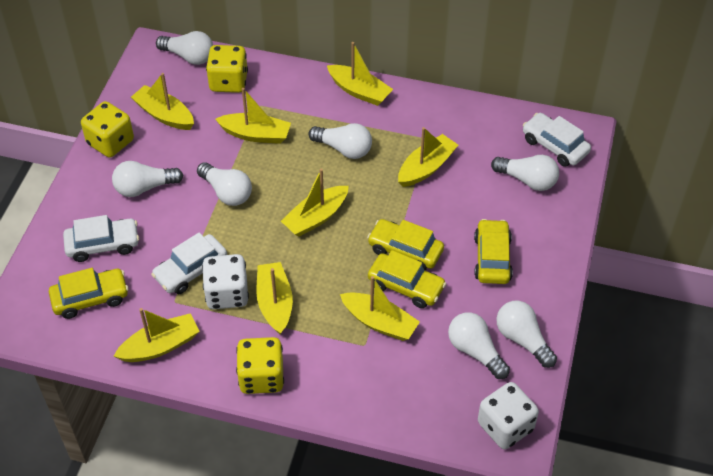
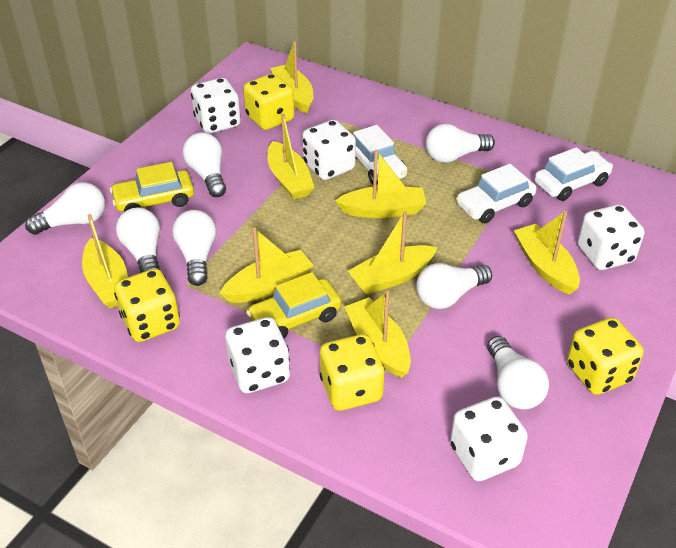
white dice: [202,254,249,309] [478,382,539,449] = 2 -> [191,78,241,133] [225,317,290,393] [302,120,356,180] [450,396,528,481] [578,205,644,270] = 5
yellow car: [49,268,129,319] [367,219,444,270] [368,250,446,308] [474,219,513,284] = 4 -> [110,162,194,212] [246,272,342,338] = 2
yellow dice: [81,101,134,158] [206,45,248,93] [236,337,284,394] = 3 -> [114,269,180,342] [243,73,294,130] [320,334,385,411] [567,317,644,395] = 4

